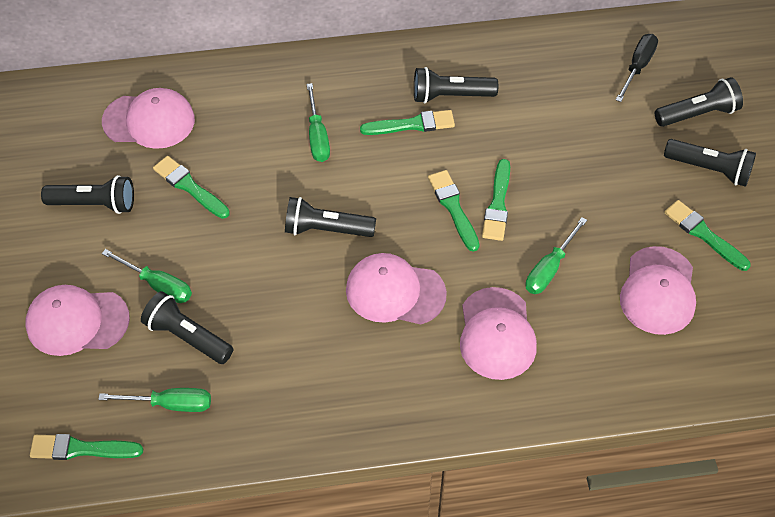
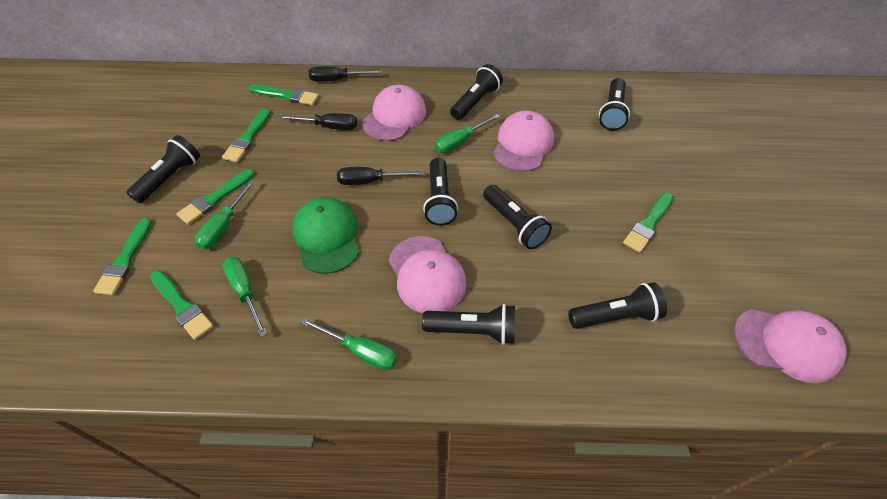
black flashlight: [41,175,134,214] [141,291,233,364] [285,197,376,237] [414,67,498,103] [655,77,743,127] [664,139,756,187] = 6 -> [126,135,200,203] [422,304,515,345] [423,158,458,226] [450,64,503,120] [483,185,552,249] [568,282,667,329] [599,78,630,131] = 7
black screwdriver: [616,34,658,102] = 1 -> [279,113,357,130] [309,66,382,82] [337,167,423,185] = 3
green cap: none = 0 -> [292,197,359,274] = 1
pink cap: [25,285,130,356] [102,88,195,149] [346,253,447,324] [460,287,537,380] [620,246,696,335] = 5 -> [362,85,426,141] [389,236,466,313] [493,111,554,172] [734,309,847,383] = 4

